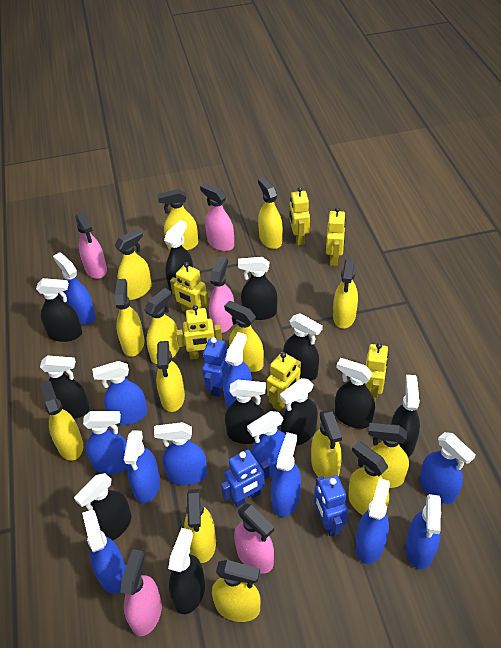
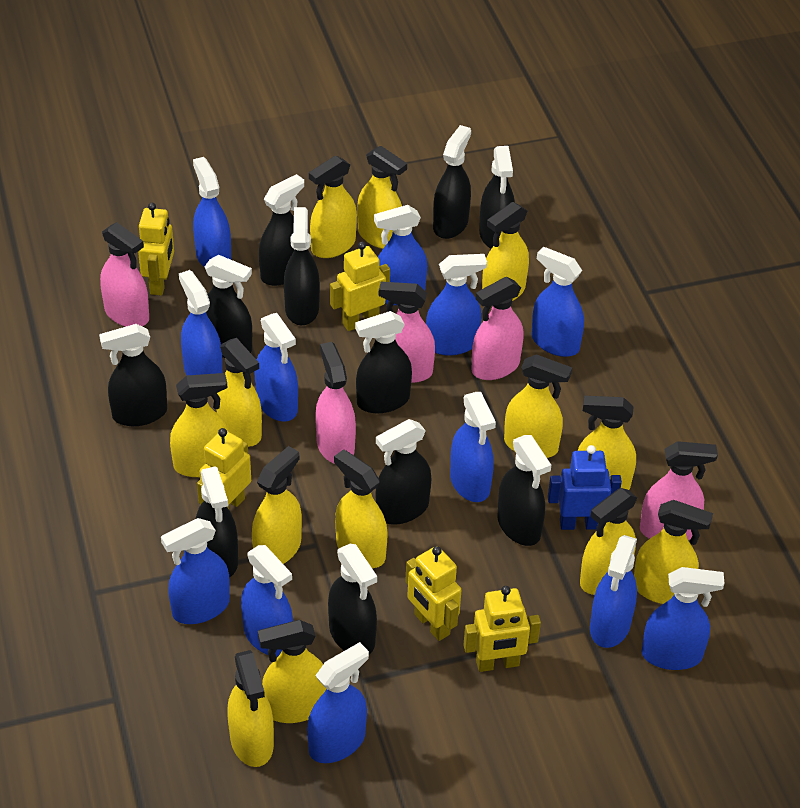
blue robot: [202,337,230,397] [221,450,270,507] [314,475,348,536] = 3 -> [548,445,622,530] = 1
yellow robot: [170,262,209,312] [176,305,222,359] [267,352,301,411] [289,187,310,245] [326,207,346,266] [365,343,389,402] = 6 -> [138,203,174,296] [197,428,251,509] [330,242,390,331] [405,546,461,641] [463,586,541,672] = 5
yellow spray bottle: [40,380,83,461] [115,228,152,300] [115,279,144,357] [144,288,180,364] [156,341,185,412] [157,189,198,251] [184,489,216,563] [212,560,261,622] [224,301,264,372] [258,177,283,249] [311,409,342,479] [333,259,358,328] [348,441,389,515] [364,422,409,488] = 14 -> [170,373,229,477] [216,338,262,447] [227,650,274,767] [252,446,302,564] [258,620,326,723] [309,156,357,258] [334,449,388,568] [357,146,407,249] [482,202,529,301] [504,354,572,458] [578,396,636,490] [580,488,637,595] [634,500,713,604] = 13

